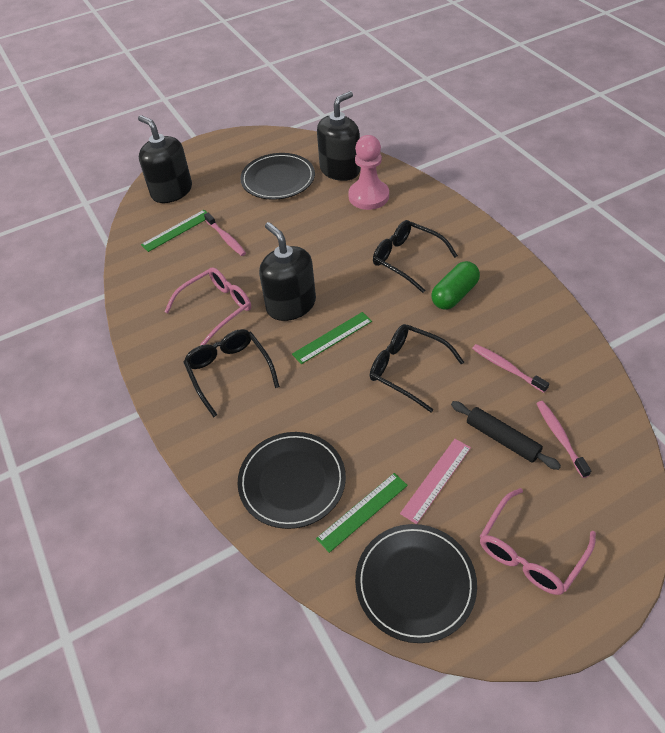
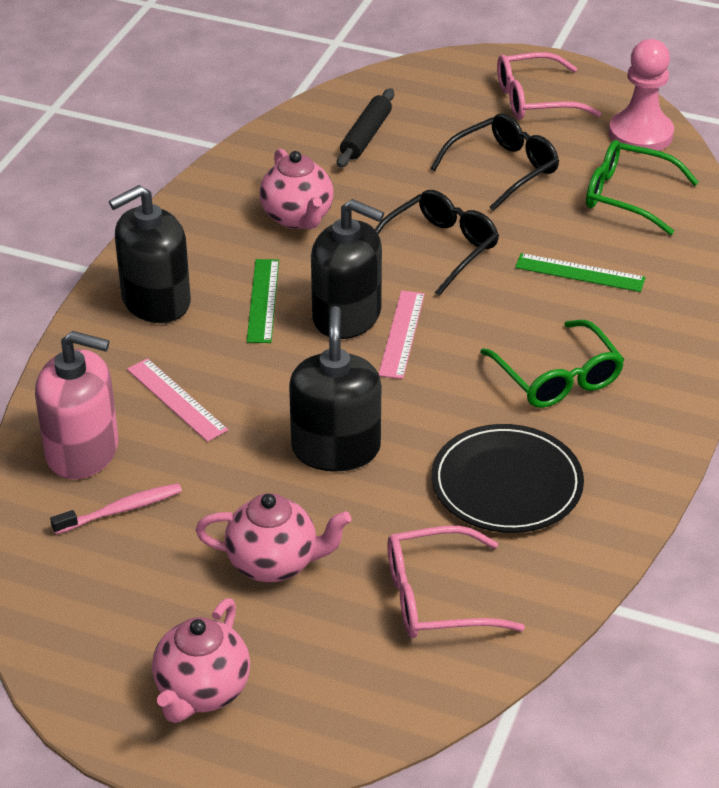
black glasses: [183,329,280,417] [370,324,464,412] [373,220,458,293] = 3 -> [375,190,499,296] [430,113,559,211] = 2
black plate: [238,432,346,529] [240,153,315,200] [355,524,477,643] = 3 -> [431,424,584,533] = 1
green capsule: [431,261,480,310] = 1 -> none = 0
green glasses: none = 0 -> [480,320,625,408] [586,140,699,235] = 2
green ruler: [141,210,208,252] [292,312,372,364] [316,473,408,553] = 3 -> [246,259,279,343] [515,253,646,292] = 2
pink ruler: [400,439,471,524] = 1 -> [127,358,228,442] [379,290,425,379] = 2
pink soap dispenser: none = 0 -> [35,331,118,479] = 1
pink teapot: none = 0 -> [152,598,250,723] [195,493,351,582] [259,148,334,229] = 3
pink toothbrush: [204,213,246,256] [472,344,549,393] [536,401,591,478] = 3 -> [50,483,182,534] = 1

